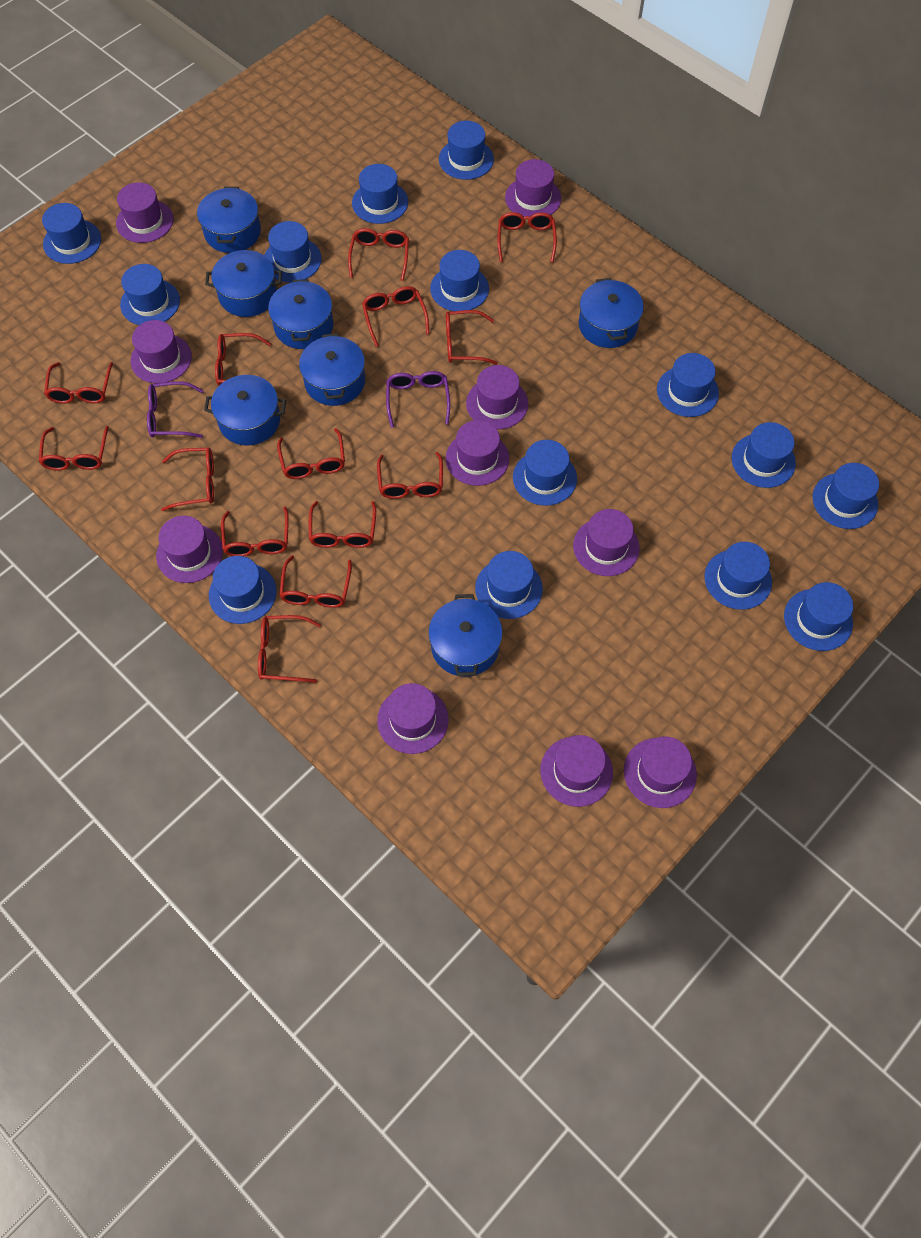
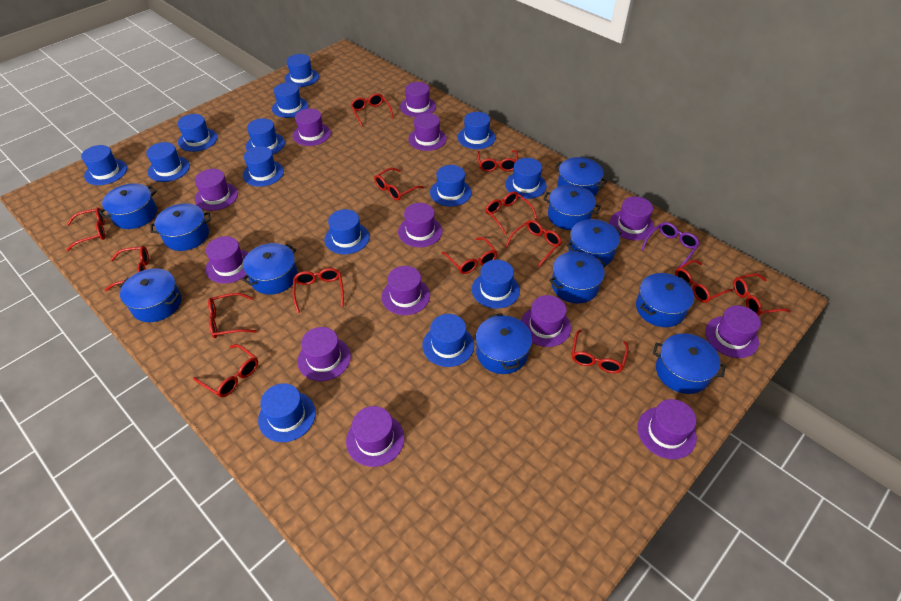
blue pot: [197,187,261,253] [204,375,286,446] [205,250,282,317] [268,279,334,349] [299,333,365,406] [428,594,502,677] [579,278,644,348] = 7 -> [99,183,157,229] [119,268,182,322] [150,203,211,251] [242,243,298,295] [476,313,532,374] [543,184,601,230] [549,251,606,303] [555,157,607,196] [567,219,622,265] [636,273,694,327] [653,333,726,394] = 11
purple glasses: [147,381,204,438] [386,371,450,428] = 2 -> [641,222,700,268] = 1
purple hat: [116,182,173,243] [130,320,192,383] [156,516,223,583] [377,683,449,754] [446,420,509,486] [466,365,528,429] [505,159,561,217] [540,735,613,807] [573,509,640,576] [624,736,697,808] = 10 -> [195,169,238,211] [205,236,248,283] [293,109,331,146] [297,327,351,381] [346,406,404,467] [381,266,430,315] [398,203,443,247] [400,82,436,117] [408,113,447,151] [521,295,571,347] [610,196,655,241] [637,399,697,459] [705,305,761,358] = 13

